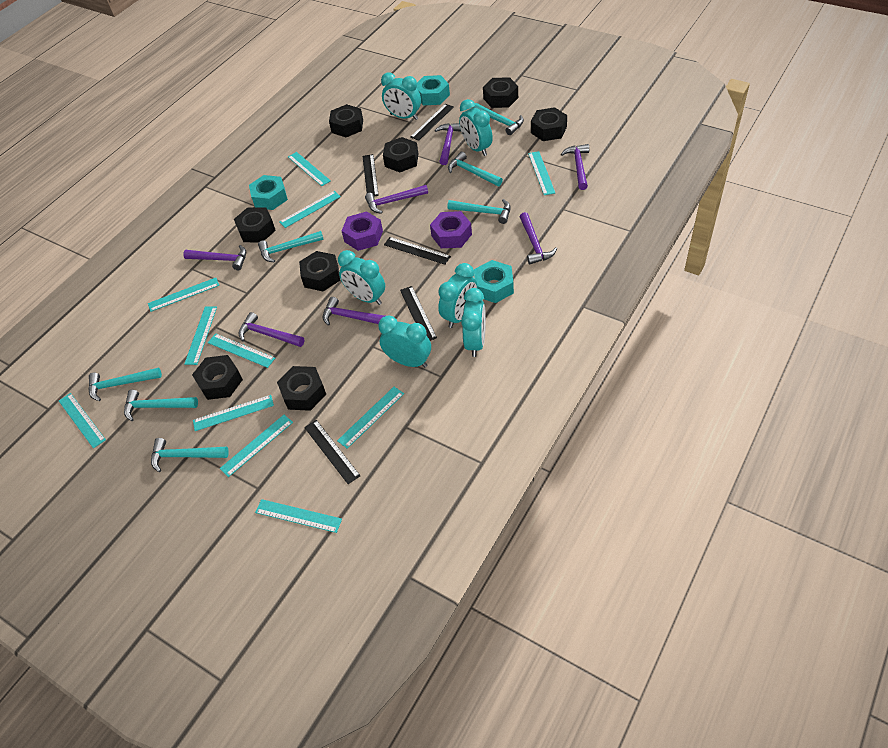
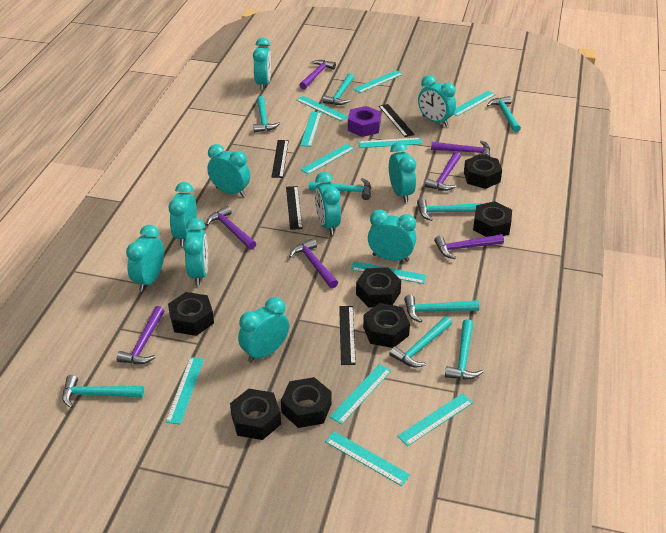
black nut: [192,355,243,400] [234,207,276,242] [277,366,326,411] [299,251,340,291] [329,104,363,137] [383,137,418,172] [483,77,518,108] [531,107,567,141] = 8 -> [168,292,214,336] [230,389,281,440] [281,377,332,428] [356,268,401,308] [363,303,410,348] [464,154,502,189] [473,201,512,237] = 7
black ruler: [304,420,360,484] [362,154,379,196] [384,237,451,265] [400,286,437,341] [410,104,454,141] = 5 -> [272,140,289,178] [286,186,303,230] [339,306,356,365] [379,104,415,137] = 4
purple nut: [342,211,383,251] [430,211,472,248] = 2 -> [348,106,381,137] = 1
turquoise clock: [338,250,385,305] [378,316,431,367] [381,72,421,120] [438,263,478,328] [459,99,493,156] [461,288,486,357] = 6 -> [126,225,164,291] [169,182,197,246] [183,218,208,285] [207,144,250,197] [238,297,289,362] [253,38,271,90] [315,172,341,235] [368,209,416,262] [389,142,416,202] [418,75,456,126] = 10
turquoise hammer: [89,367,162,401] [124,390,198,421] [151,438,229,472] [258,231,324,263] [447,199,511,224] [448,152,503,186] [473,103,524,135] = 7 -> [62,375,144,408] [253,96,280,132] [309,178,371,200] [323,73,354,105] [389,316,452,367] [404,295,479,323] [417,198,483,221] [445,319,483,379] [487,96,521,132] = 9
turquoise nut: [249,175,288,210] [417,75,450,105] [474,260,514,303] = 3 -> none = 0

